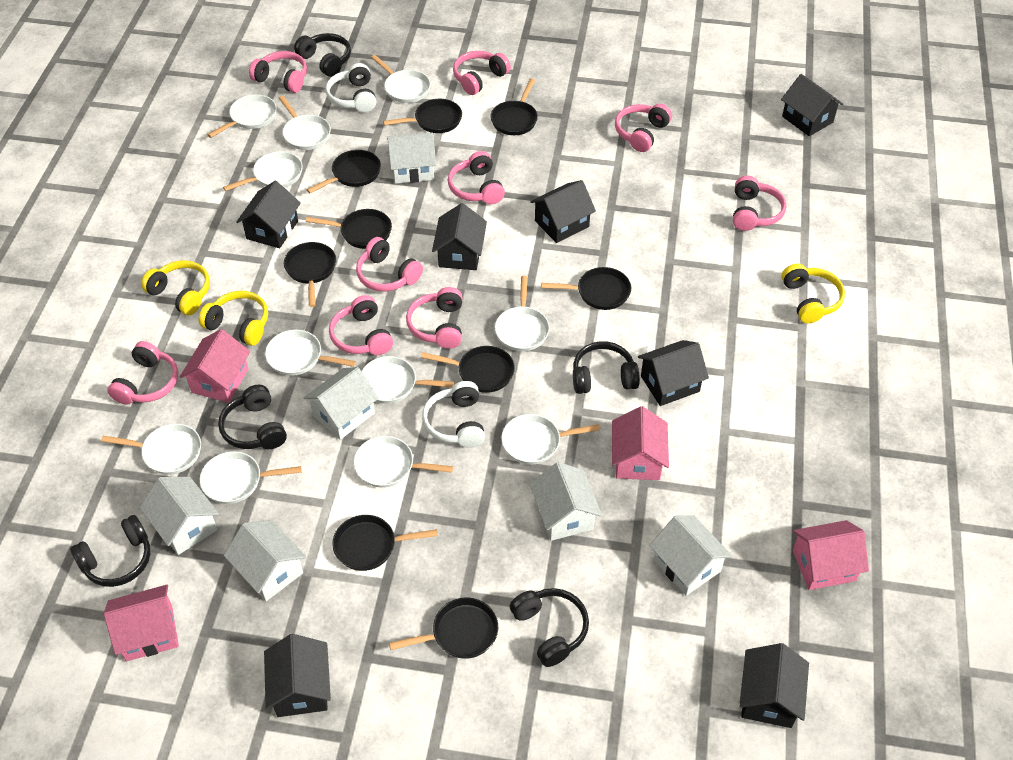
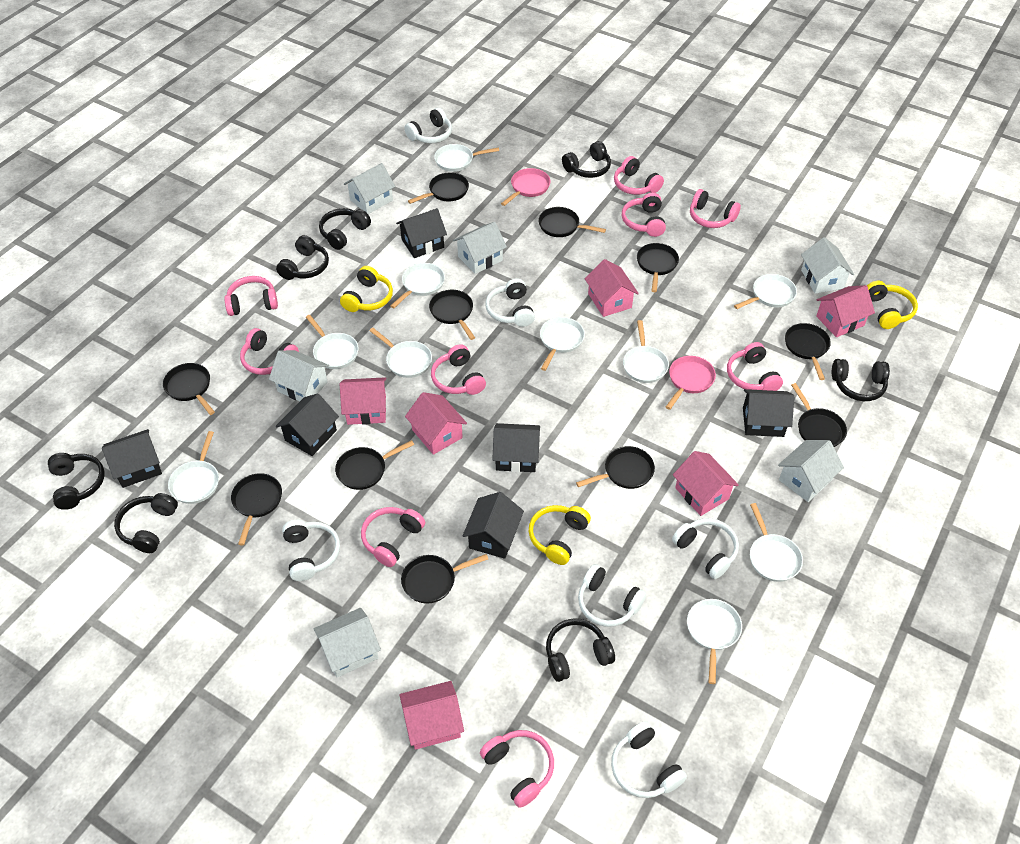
black headphones: [70,515,150,587] [218,385,287,449] [294,33,351,77] [510,588,589,667] [573,341,640,394] = 5 -> [48,453,104,510] [114,493,178,553] [276,235,329,280] [319,208,371,250] [546,619,615,682] [562,141,611,178] [832,359,890,401] = 7
black house: [236,181,301,248] [264,634,331,717] [432,203,487,270] [530,180,596,243] [638,340,709,406] [739,643,809,728] [781,74,843,136] = 7 -> [102,429,162,488] [276,393,339,456] [396,208,447,258] [463,492,524,559] [492,423,540,472] [743,389,794,437] = 6
black pan: [284,242,336,307] [305,209,392,249] [307,150,381,193] [332,515,438,571] [383,99,462,133] [389,597,498,659] [421,346,515,393] [490,78,538,135] [541,267,631,310] = 9 -> [163,363,215,415] [231,473,282,546] [335,440,414,490] [401,554,488,604] [408,173,469,204] [429,290,475,340] [538,207,606,237] [576,446,655,489] [637,243,679,292] [785,323,831,380] [791,383,847,447] = 11
pink house: [104,585,179,661] [180,329,250,403] [612,406,669,480] [793,520,869,590] = 4 -> [340,377,386,425] [399,681,464,750] [405,392,467,455] [585,259,639,317] [673,451,739,516] [816,285,875,337] = 6
pink pan: none = 0 -> [501,168,551,206] [666,356,716,410] = 2
white headphones: [326,63,376,112] [422,381,485,448] = 2 -> [282,520,340,581] [404,108,452,143] [485,278,535,327] [578,564,646,627] [611,721,687,798] [672,518,739,579] = 6
white pan: [101,424,201,475] [200,451,302,504] [207,94,277,138] [223,151,303,191] [265,330,356,376] [279,95,331,150] [354,436,453,488] [362,356,454,404] [371,55,431,103] [495,276,550,351] [501,414,600,465] = 11 -> [168,431,219,504] [306,315,359,369] [369,328,432,378] [390,263,445,308] [434,144,499,172] [540,317,585,371] [623,320,669,383] [687,599,742,684] [734,274,797,309] [750,503,803,582] = 10

